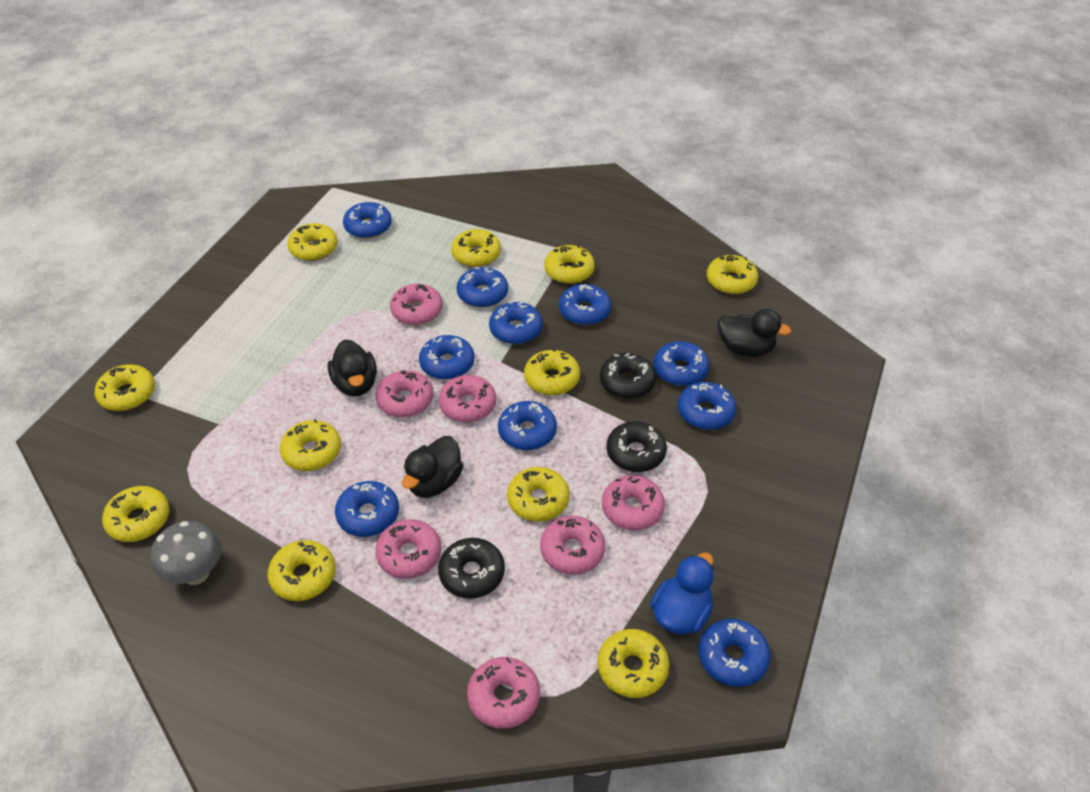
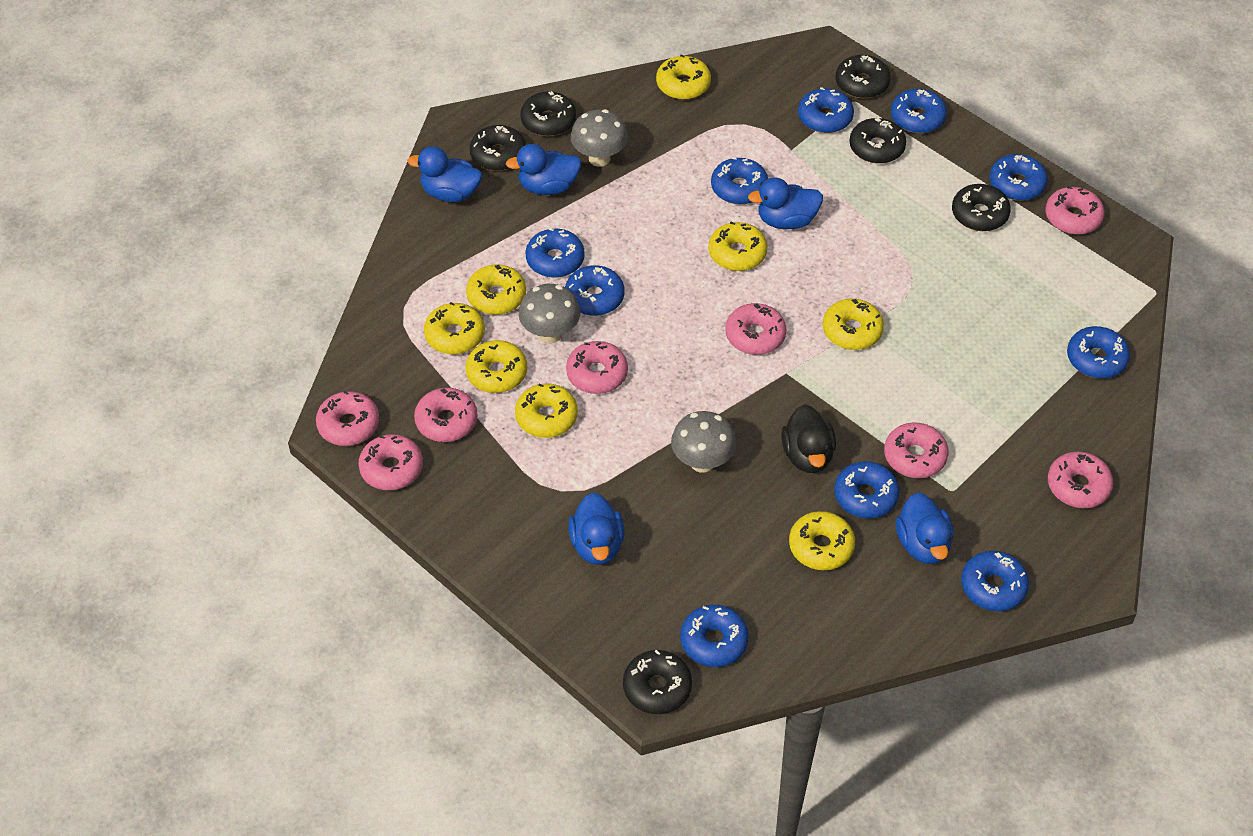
black donut: [438,538,505,599] [600,353,656,399] [606,421,667,472] = 3 -> [469,125,526,171] [520,91,576,136] [623,650,692,714] [835,55,891,98] [849,118,906,164] [952,184,1011,231] = 6
black duck: [328,339,377,396] [402,436,463,498] [718,309,791,357] = 3 -> [781,404,836,473] = 1
blue duck: [650,552,714,635] = 1 -> [407,146,482,202] [506,144,581,195] [568,493,624,565] [748,178,823,229] [896,493,953,564] = 5
grey mushroom: [151,521,221,585] = 1 -> [518,284,580,343] [570,109,628,167] [671,411,736,473] = 3
pink donut: [375,519,441,579] [376,370,433,418] [390,284,443,325] [439,375,496,422] [467,657,540,729] [540,516,605,574] [602,475,665,530] = 7 -> [316,391,379,446] [358,434,423,490] [414,388,478,442] [566,341,628,394] [726,303,786,355] [884,422,949,478] [1045,186,1105,235] [1048,452,1113,508] = 8
yellow donut: [95,364,155,411] [102,486,170,542] [267,540,336,601] [280,419,341,471] [287,223,338,261] [451,229,501,267] [507,467,570,522] [524,349,580,395] [544,245,595,284] [598,629,669,698] [707,255,758,294] = 11 -> [424,302,485,354] [465,340,527,393] [466,264,526,315] [515,383,578,438] [656,54,711,100] [708,222,768,271] [789,511,855,570] [823,299,884,350] = 8

